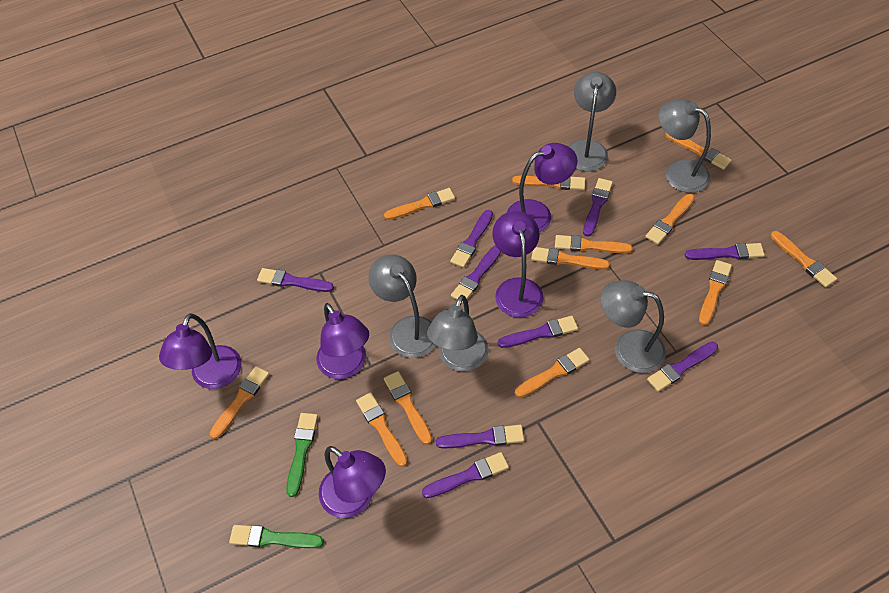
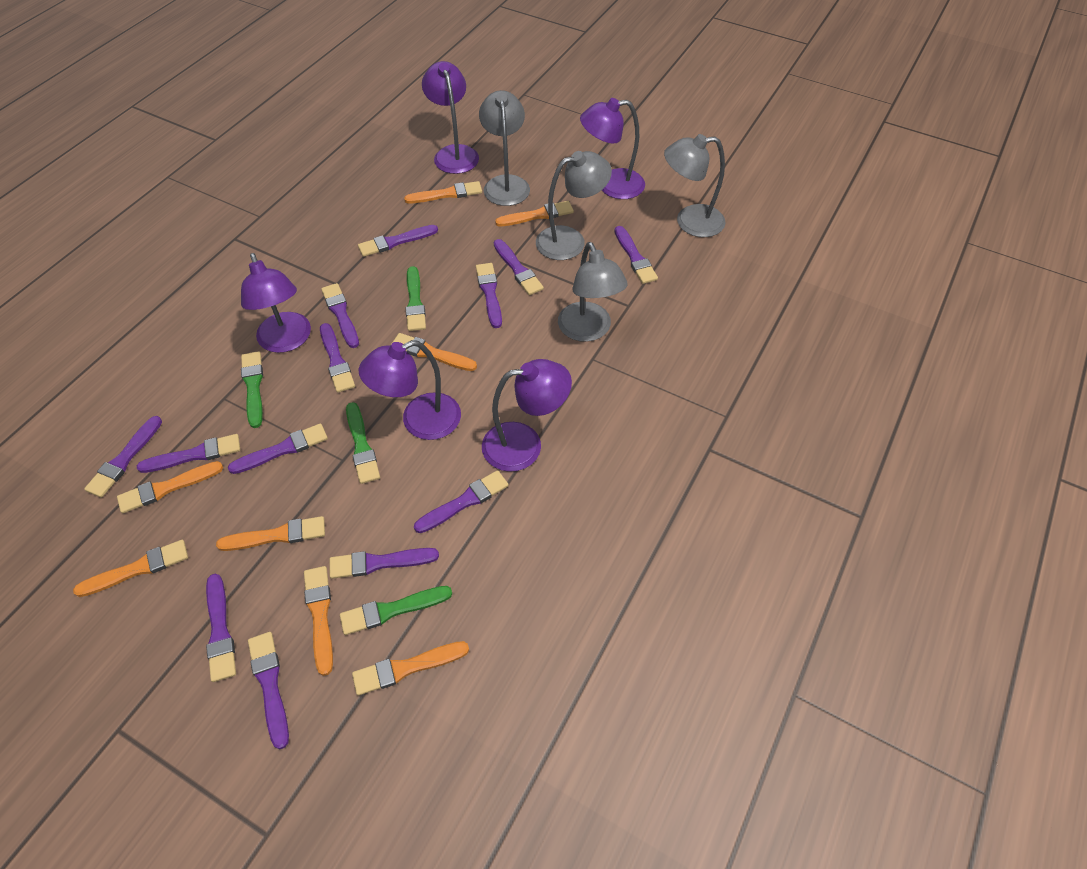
green brush: [229,525,324,548] [286,413,318,497] = 2 -> [241,351,263,428] [340,586,452,635] [346,402,380,484] [406,266,426,331] = 4
grey lamp: [368,254,436,358] [427,295,489,372] [568,72,616,171] [600,280,666,373] [658,99,711,193] = 5 -> [479,90,530,206] [536,151,612,260] [558,242,628,342] [664,134,725,237] = 4
orange brush: [210,366,269,439] [356,392,408,467] [384,188,455,220] [384,371,432,445] [512,176,585,190] [515,348,590,398] [531,247,610,270] [555,235,633,254] [645,194,695,244] [665,133,732,170] [699,260,732,326] [771,231,837,287] = 12 -> [73,540,188,597] [117,461,223,513] [216,516,325,551] [304,566,333,676] [352,641,469,696] [392,333,477,371] [404,181,482,203] [495,201,574,226] = 8
purple brush: [257,268,334,292] [422,452,509,498] [436,425,524,449] [450,210,493,268] [451,245,501,303] [498,316,578,348] [583,178,613,236] [647,342,718,392] [685,243,765,260] = 9 -> [84,416,162,498] [137,434,240,473] [206,573,236,682] [228,423,328,474] [248,632,289,749] [320,323,355,393] [321,283,359,348] [329,548,439,579] [358,225,438,257] [414,470,509,533] [476,263,502,328] [494,239,544,295] [615,226,658,284] = 13

